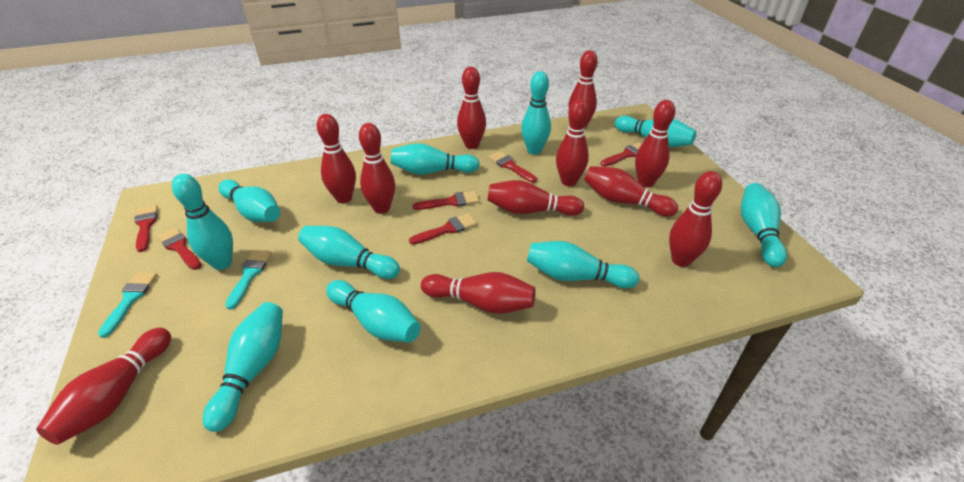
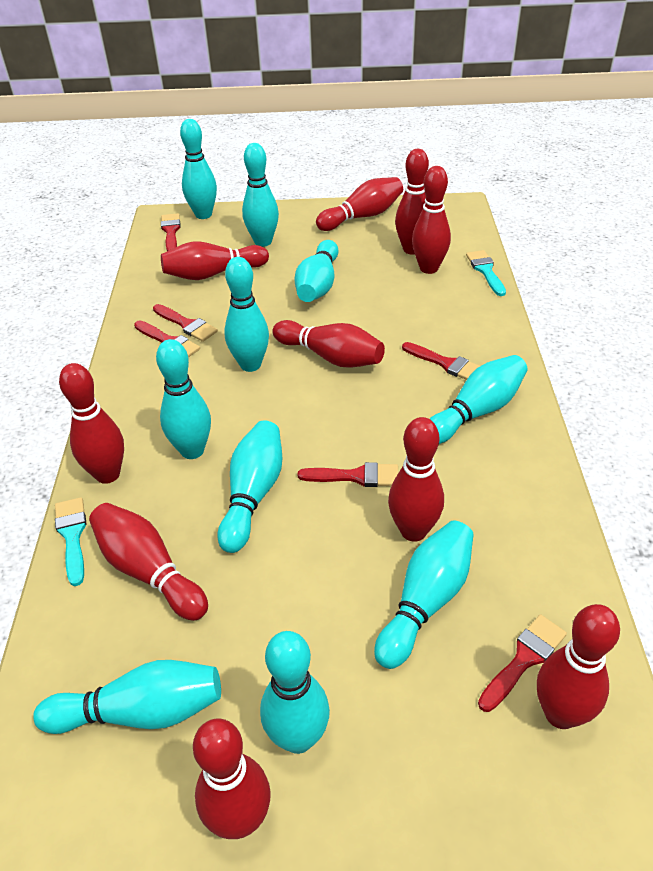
red bowling pin: [36,327,171,445] [317,114,356,203] [359,123,395,214] [421,272,536,314] [457,67,486,149] [487,180,584,216] [556,99,589,186] [569,50,598,128] [584,166,678,217] [635,100,675,187] [669,171,722,267] = 11 -> [59,363,124,484] [89,503,208,621] [161,241,269,280] [193,719,271,839] [272,320,385,368] [316,177,403,231] [388,417,444,542] [395,149,429,254] [412,166,451,274] [537,604,620,729] = 10

